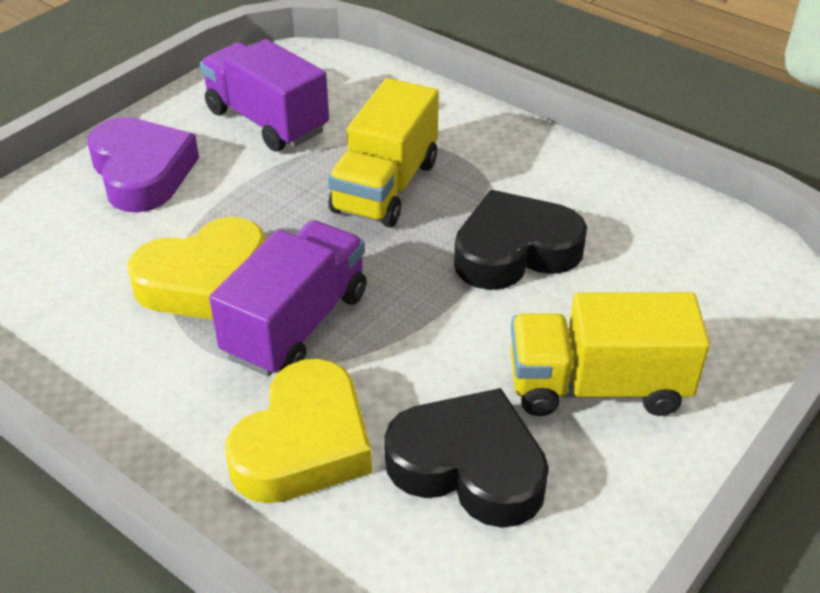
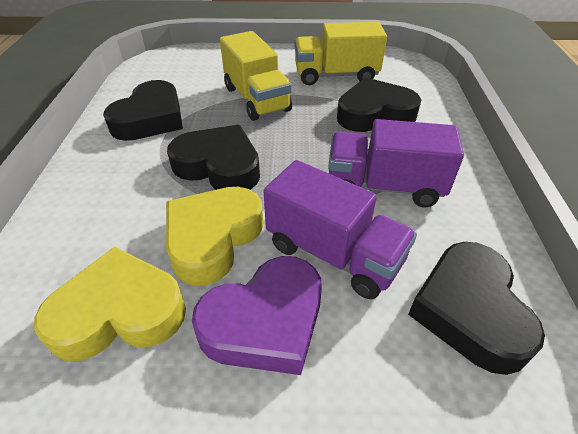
black heart: [385,388,549,528] [454,190,587,290] = 2 -> [103,80,183,141] [167,125,260,190] [337,77,421,132] [408,242,545,375] = 4

